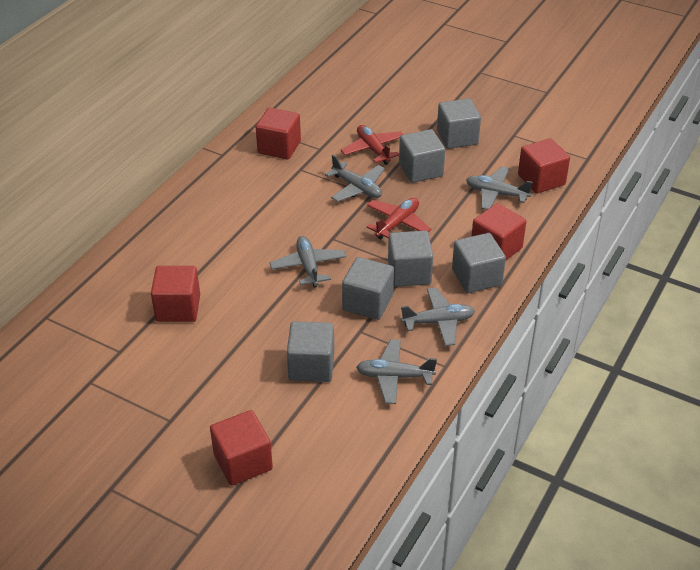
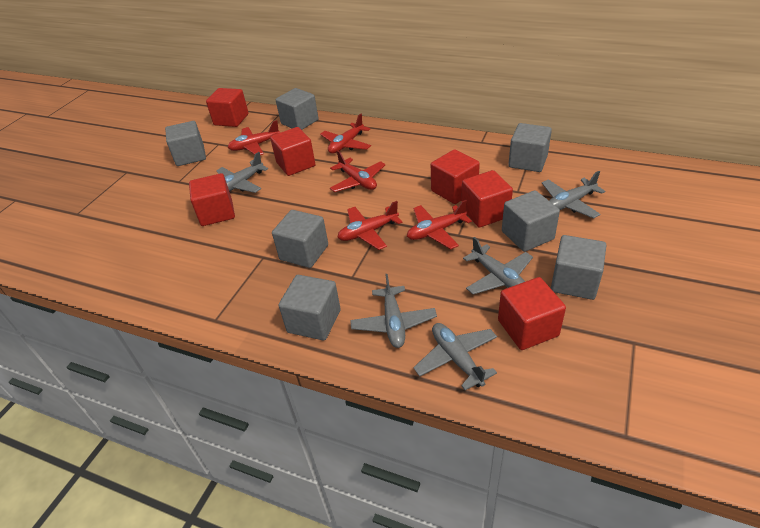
grey cube: [287,321,334,382] [342,257,394,320] [388,231,433,287] [399,129,445,183] [437,99,481,149] [452,233,506,293] = 6 -> [165,121,206,166] [272,210,328,268] [276,88,319,130] [279,275,341,340] [502,190,560,252] [508,123,552,172] [551,235,606,300] = 7
red cube: [151,266,200,322] [210,410,273,486] [256,108,301,159] [471,203,526,260] [518,138,570,193] = 5 -> [189,173,235,226] [206,88,249,127] [270,127,315,176] [431,149,480,204] [461,170,513,227] [498,277,566,350] = 6
red plane: [341,125,403,165] [367,198,431,240] = 2 -> [228,120,280,155] [320,114,371,154] [330,150,386,192] [337,201,402,250] [407,200,472,249] = 5

